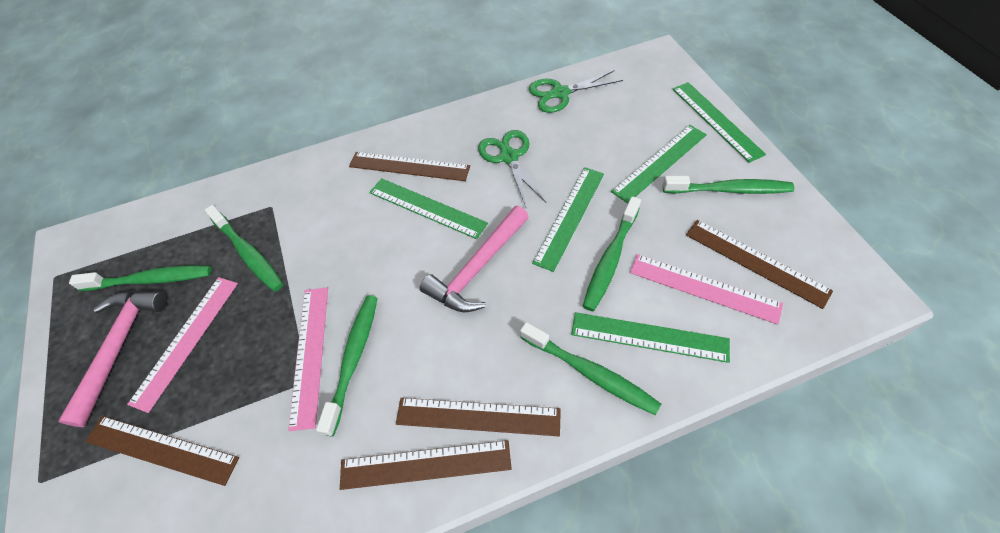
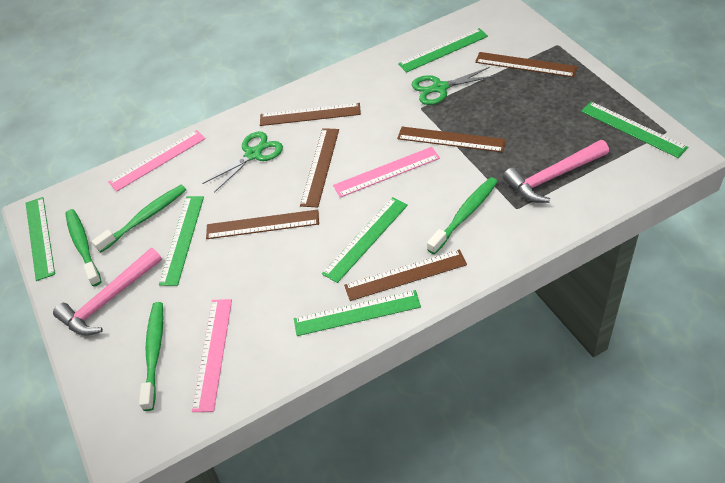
brown ruler: [85,416,239,486] [340,440,512,490] [349,152,470,181] [396,398,561,436] [686,220,833,309] = 5 -> [206,210,319,239] [260,103,361,126] [300,128,339,208] [344,250,467,301] [397,127,506,152] [475,52,578,78] = 6
green ruler: [369,178,488,239] [532,167,604,272] [571,312,730,363] [611,125,707,203] [673,82,766,163] = 5 -> [26,197,55,281] [159,196,204,286] [294,290,421,336] [322,197,408,283] [398,28,488,73] [581,102,688,158] = 6
green toothbrush: [69,266,211,291] [204,205,283,291] [316,295,378,437] [520,322,661,415] [583,197,641,311] [663,176,794,194] = 6 -> [65,209,102,286] [92,185,186,253] [139,302,163,411] [427,177,498,254] = 4

